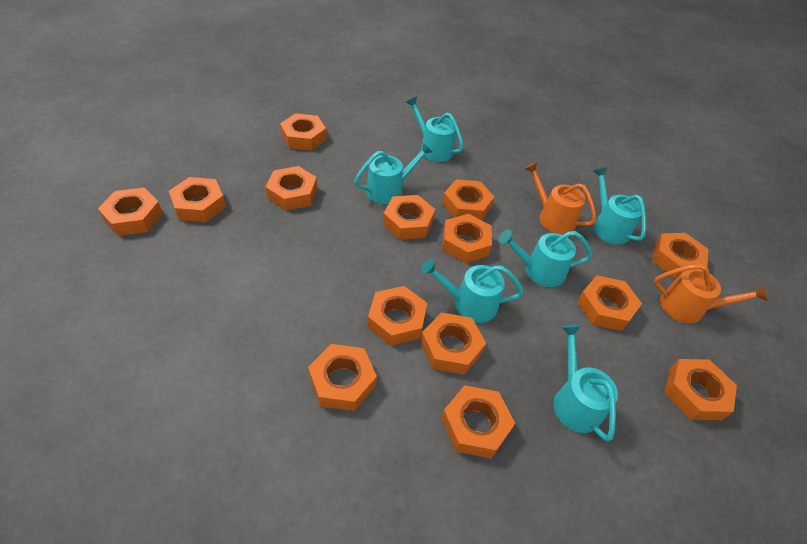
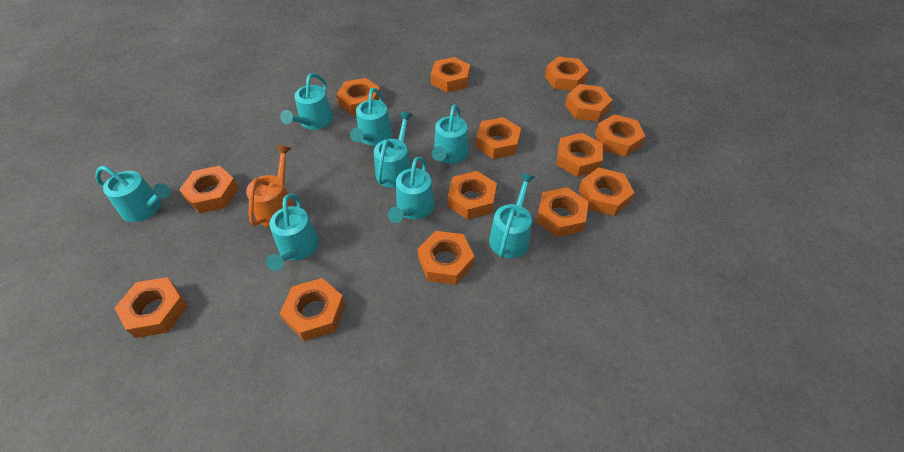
orange watering can: [524,162,596,234] [654,264,768,324] = 2 -> [246,145,294,227] = 1
turquoise watering can: [354,142,432,204] [406,96,464,162] [421,259,524,323] [498,229,592,287] [553,325,618,441] [593,167,646,245] = 6 -> [95,166,171,222] [266,194,319,271] [280,73,333,130] [350,88,392,146] [374,112,413,188] [388,157,435,223] [432,104,469,164] [489,173,535,258] = 8

